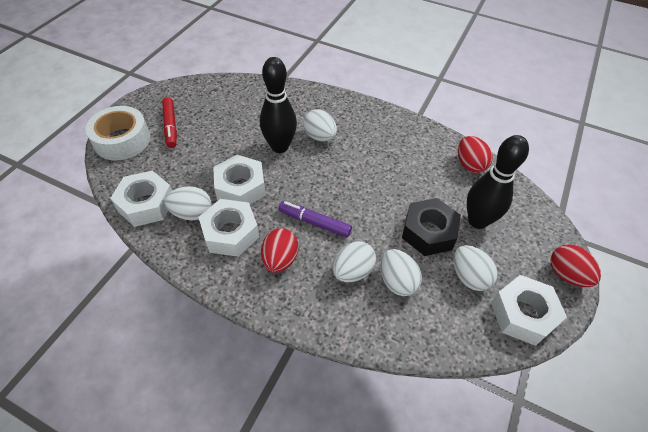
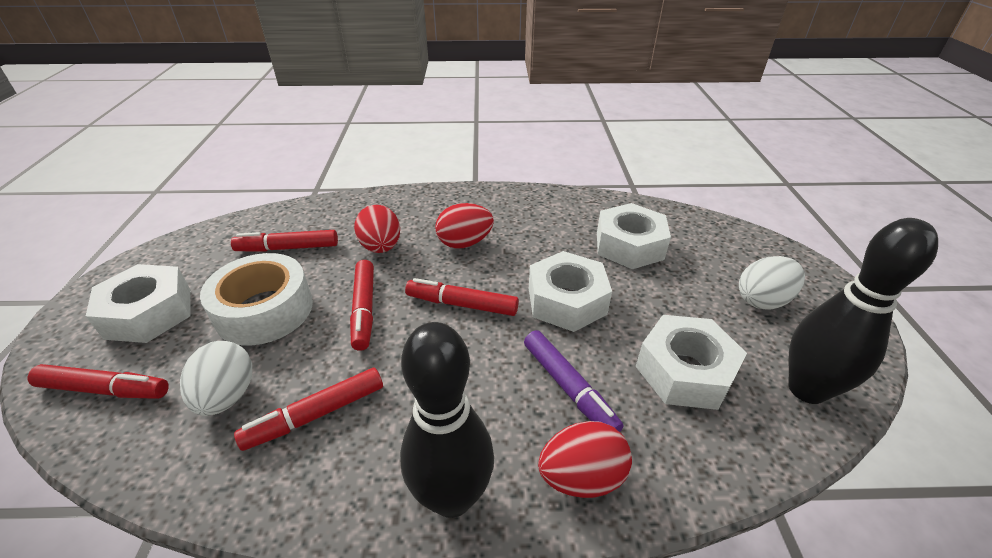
black nut: [402,198,461,256] = 1 -> none = 0
red marker: [162,97,177,148] = 1 -> [27,364,169,399] [231,230,338,252] [234,367,383,451] [350,260,374,351] [405,278,519,316] = 5
white egg: [164,186,211,221] [303,109,337,142] [333,241,376,282] [381,249,422,296] [453,245,498,291] = 5 -> [180,341,252,416] [739,256,805,310] = 2

